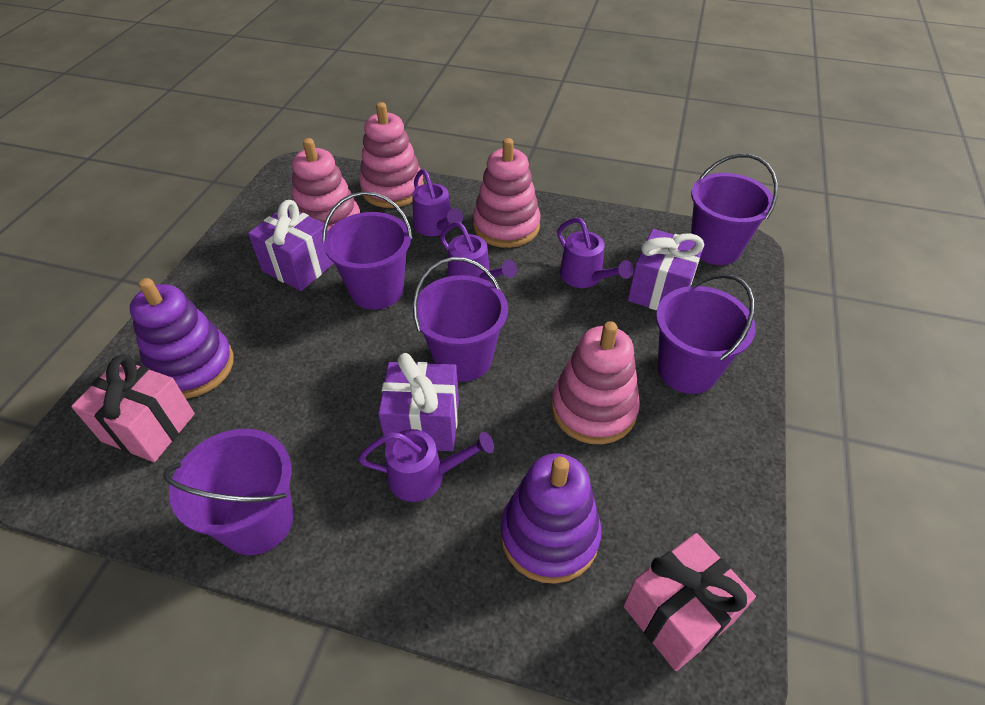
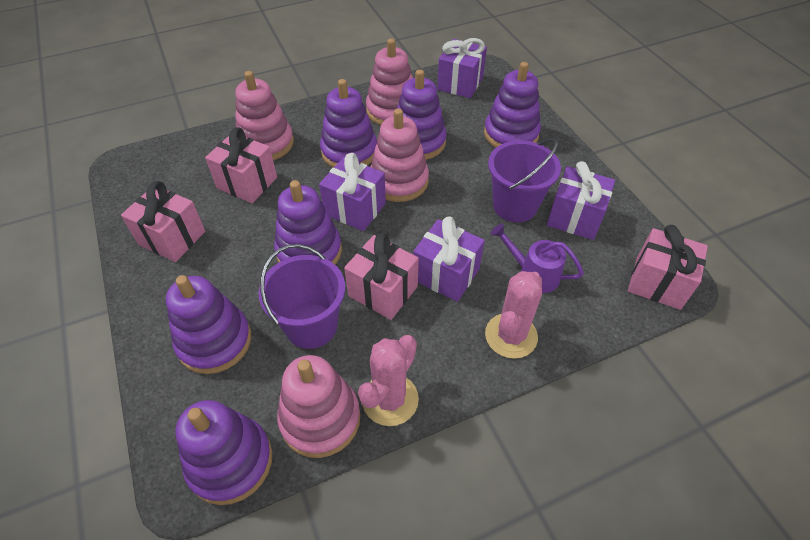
pink cactus: none = 0 -> [358,335,419,426] [485,271,542,359] = 2
pink gift: [71,354,195,462] [623,533,756,671] = 2 -> [121,181,205,262] [205,127,277,203] [344,233,419,320] [628,225,708,310] = 4
purple bucket: [163,429,293,555] [322,191,413,310] [413,257,508,382] [656,274,756,394] [691,154,778,265] = 5 -> [259,244,345,349] [488,138,561,222] = 2
purple gift: [248,200,334,291] [378,353,459,451] [628,229,704,310] = 3 -> [319,153,386,231] [413,216,485,302] [437,38,487,98] [547,161,615,240] = 4
purple stacking toy: [130,278,234,399] [500,453,601,584] = 2 -> [166,275,251,374] [176,400,272,505] [274,180,342,265] [320,79,377,168] [397,69,447,160] [484,62,541,148] = 6
purple watering can: [358,429,494,502] [412,169,463,236] [440,222,517,281] [557,218,633,288] = 4 -> [491,223,584,293] = 1

